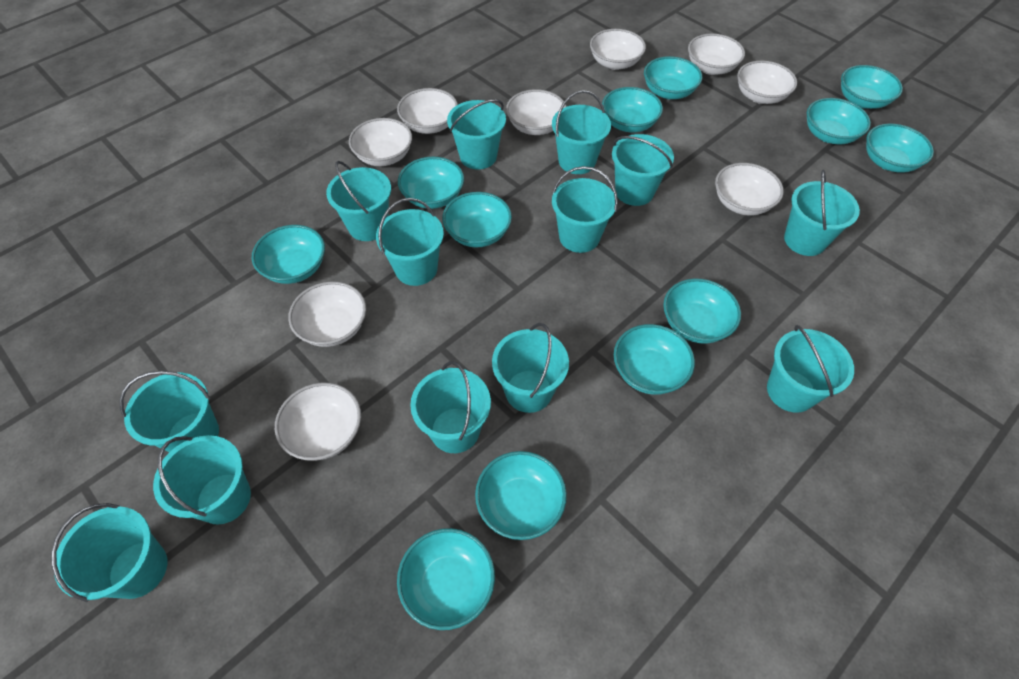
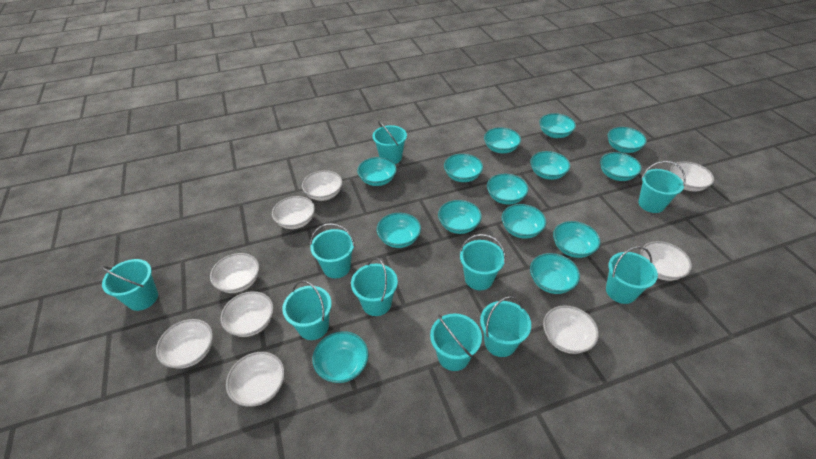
turquoise bowl: [252,225,325,284] [397,528,495,630] [398,157,464,209] [442,192,512,247] [475,451,567,540] [602,87,663,132] [614,324,695,395] [644,56,702,99] [663,278,741,344] [807,98,871,144] [841,65,903,109] [866,124,934,173] = 12 -> [313,331,369,383] [357,157,397,186] [377,213,421,248] [438,200,482,234] [444,154,483,182] [484,127,521,153] [487,174,529,205] [502,204,546,239] [530,151,570,180] [530,253,580,294] [539,113,576,138] [553,221,600,258] [600,152,642,181] [608,127,647,153] = 14
turquoise bucket: [51,503,167,602] [120,371,219,452] [153,435,251,525] [326,161,391,241] [376,198,444,286] [410,361,491,453] [447,99,506,170] [492,323,569,413] [552,90,611,174] [552,166,618,253] [612,134,674,206] [767,325,854,413] [784,170,860,256] = 13 -> [101,259,158,311] [282,281,332,340] [310,223,355,278] [351,257,398,316] [373,121,407,164] [430,314,482,371] [460,234,506,290] [480,296,531,357] [606,246,658,304] [638,161,686,213] = 10

